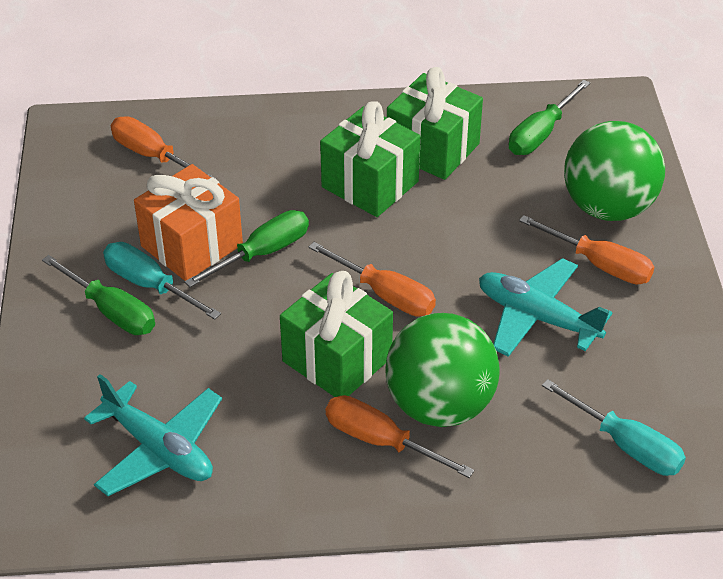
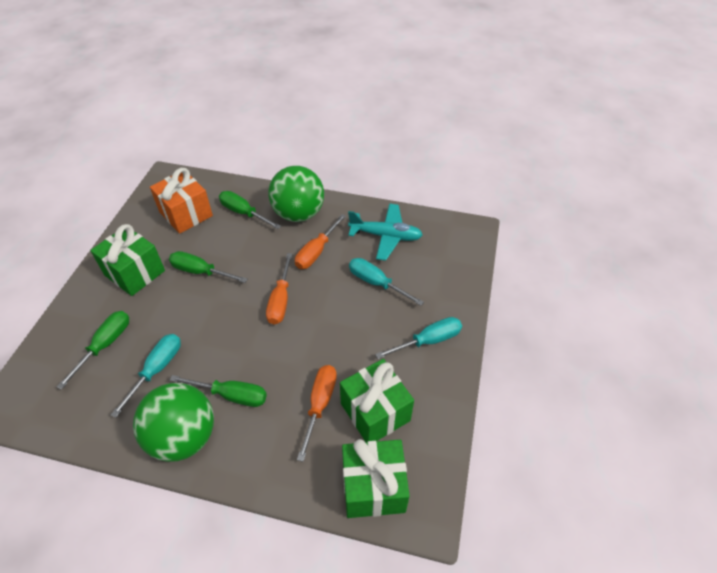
green screwdriver: [42,255,155,335] [184,210,309,287] [509,80,590,155] = 3 -> [57,311,129,390] [169,251,247,283] [170,375,267,407] [219,191,281,229] = 4
orange screwdriver: [111,116,216,179] [308,242,436,317] [325,395,474,478] [519,215,654,285] = 4 -> [266,253,292,325] [295,214,346,269] [297,365,337,462] = 3
turquoise plane: [84,374,222,496] [479,258,612,357] = 2 -> [348,204,423,261] = 1
turquoise screwdriver: [103,242,221,320] [542,379,686,476] = 2 -> [111,334,181,418] [349,258,424,306] [375,317,462,359] = 3

